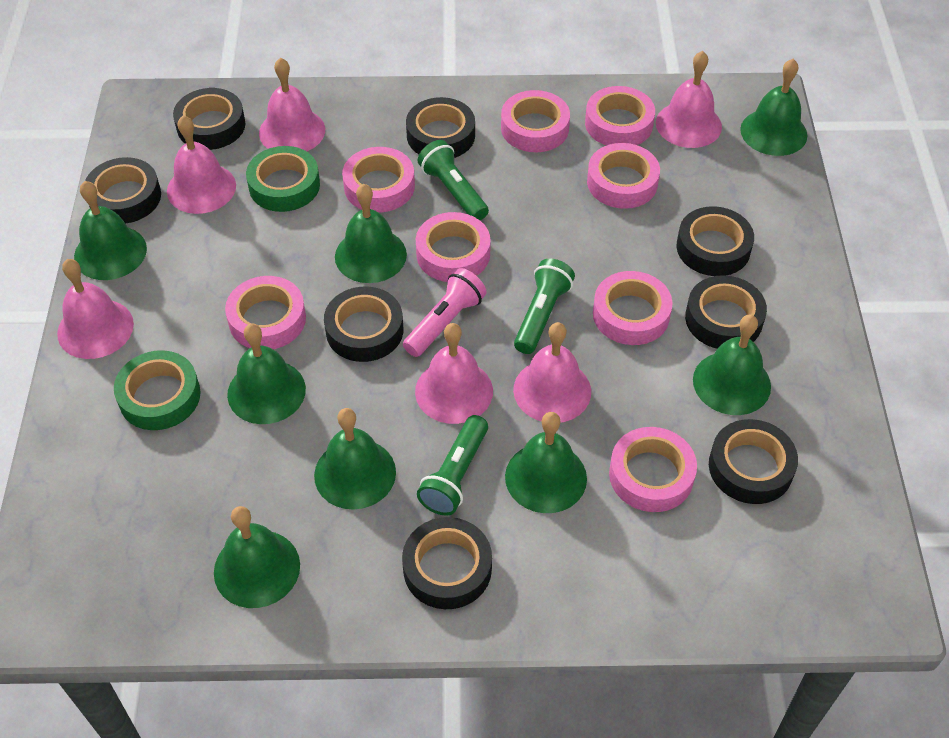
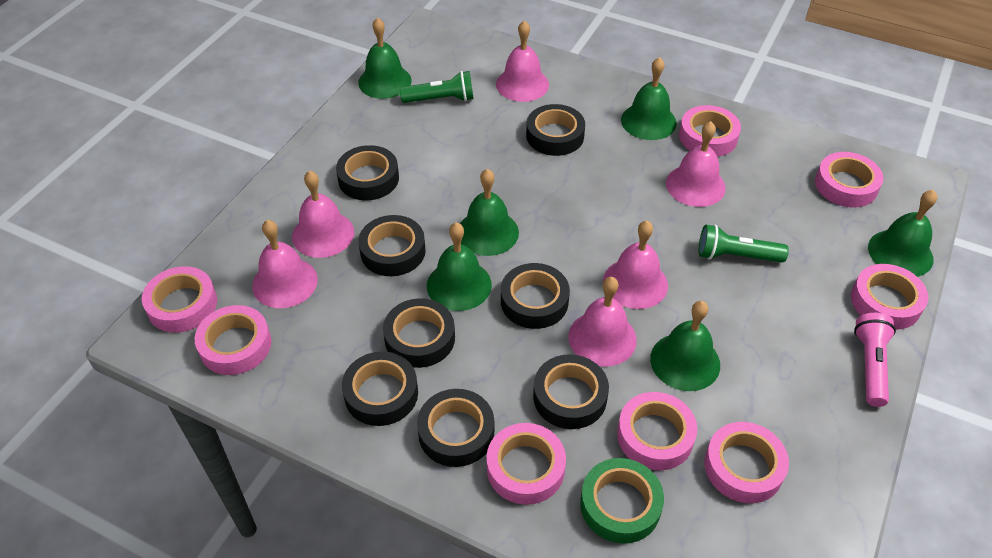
green bell: [74,181,147,280] [214,506,300,608] [227,323,306,424] [314,408,396,510] [335,184,407,283] [505,412,587,513] [693,314,771,415] [740,59,807,156] = 8 -> [358,17,411,99] [427,222,492,311] [460,169,519,256] [621,57,677,140] [650,301,720,391] [868,190,937,277] = 6
green flashlight: [417,415,488,515] [418,140,489,220] [514,258,575,354] = 3 -> [400,71,474,103] [699,224,789,263] = 2
green tape: [114,350,201,430] [246,146,320,212] = 2 -> [580,458,664,544] = 1

